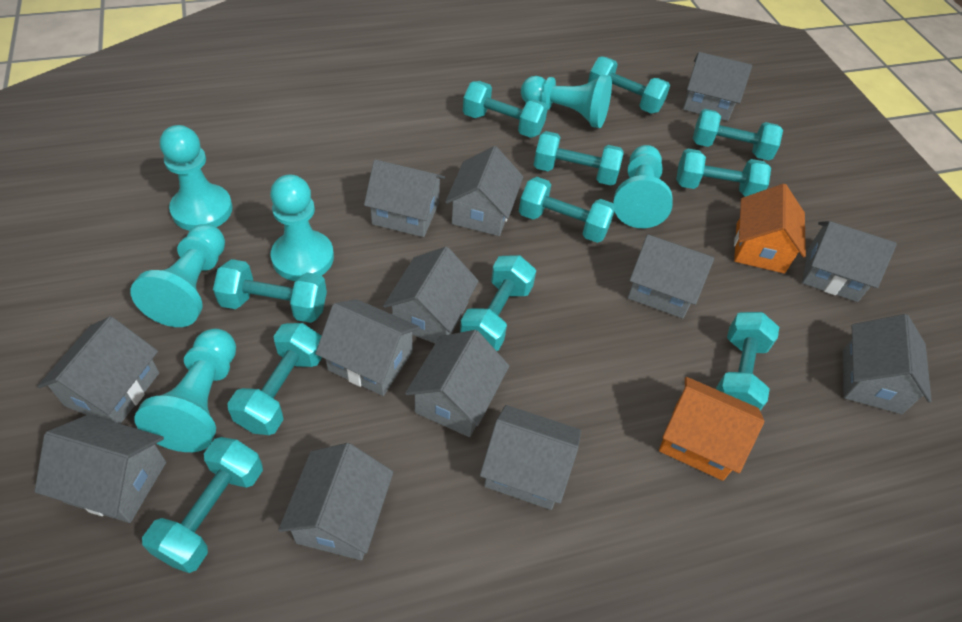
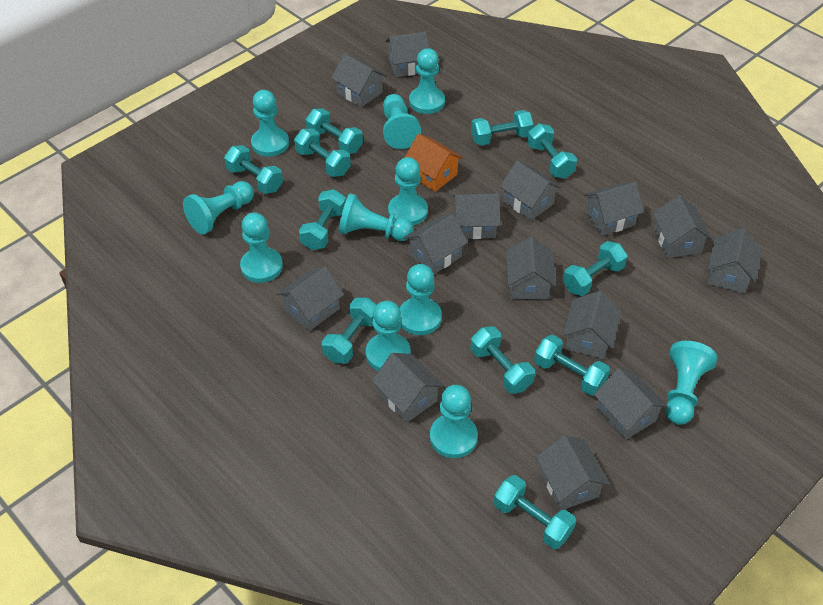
grey house: [34,415,166,523] [37,316,159,424] [278,443,393,560] [315,299,420,396] [364,159,445,237] [383,247,479,343] [405,330,509,437] [445,146,523,236] [480,405,581,510] [627,234,714,319] [683,52,752,121] [802,221,897,302] [843,314,932,414] = 13 -> [277,266,344,331] [331,53,387,107] [372,353,444,423] [385,31,429,77] [404,214,468,274] [452,193,501,239] [500,161,561,221] [506,236,556,299] [536,435,610,510] [563,291,621,359] [583,182,644,236] [594,368,668,440] [653,195,712,258] [707,228,762,294] = 14
orange house: [659,377,764,481] [734,184,806,273] = 2 -> [404,134,463,192] = 1
turquoise pawn: [130,224,225,327] [134,329,236,452] [160,125,233,231] [270,174,334,281] [521,75,612,128] [613,145,673,228] = 6 -> [183,181,254,234] [240,212,283,283] [251,90,289,157] [339,193,413,241] [366,301,411,371] [383,94,421,149] [388,157,428,226] [399,264,442,335] [409,48,445,114] [430,385,478,458] [665,341,717,425] = 11

